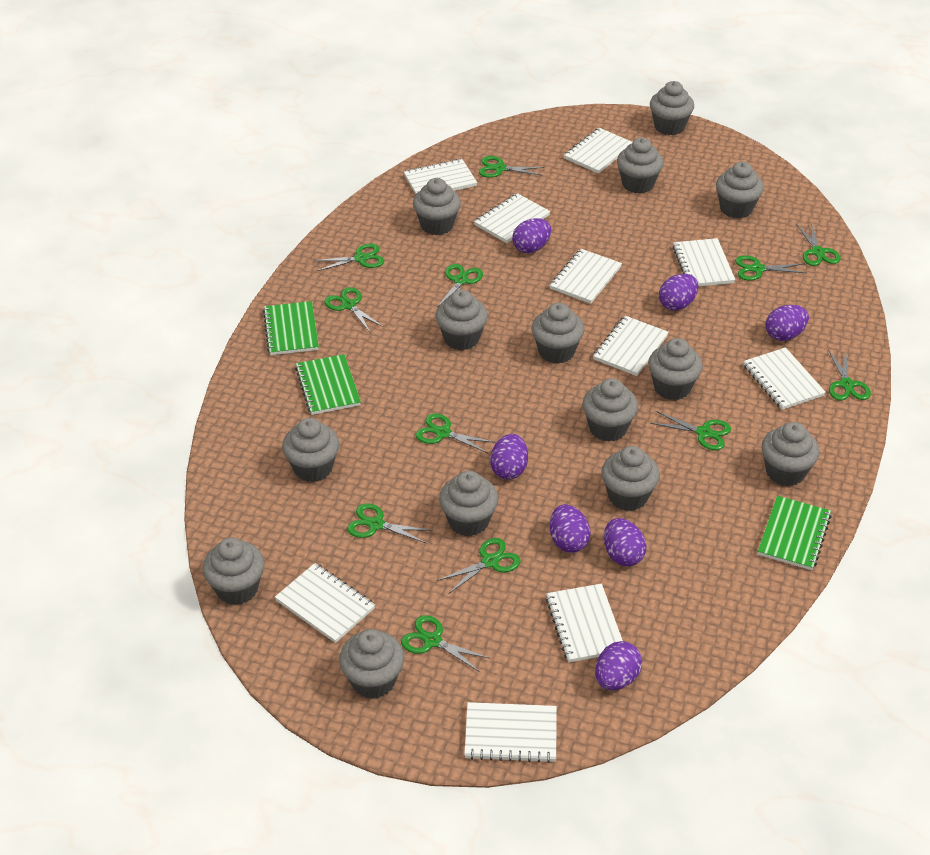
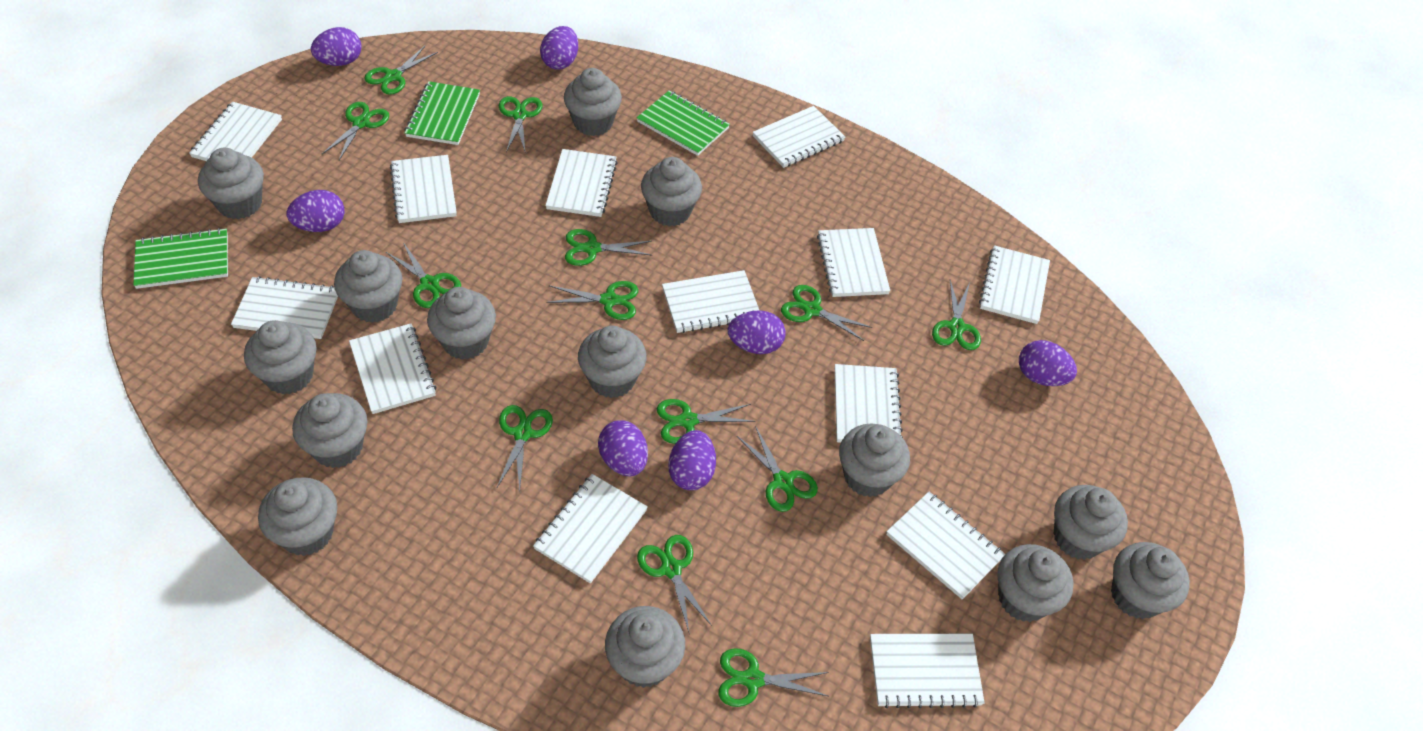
green scissors: [313,244,384,271] [324,287,384,332] [347,504,433,544] [401,615,489,672] [416,413,496,454] [437,538,521,594] [438,264,483,307] [479,156,545,178] [650,411,731,450] [735,255,806,281] [796,223,840,266] [828,349,871,400] = 12 -> [322,102,389,160] [364,45,438,95] [386,242,461,308] [497,405,553,491] [499,96,543,152] [546,281,638,320] [565,229,653,266] [637,535,712,632] [657,399,755,444] [718,648,829,707] [737,426,818,512] [781,285,872,341] [932,280,981,350] = 13
white notebook: [275,563,375,643] [404,159,477,194] [464,702,557,763] [474,193,550,243] [546,584,623,663] [550,249,622,304] [564,128,633,174] [593,316,669,376] [673,238,735,287] [743,347,826,410] = 10 -> [189,102,282,161] [231,276,338,339] [349,324,437,414] [390,155,457,223] [533,474,648,584] [545,149,618,217] [662,270,759,333] [753,106,845,168] [817,228,890,297] [835,364,903,443] [870,634,985,708] [886,492,1005,599] [979,245,1050,324] = 13

